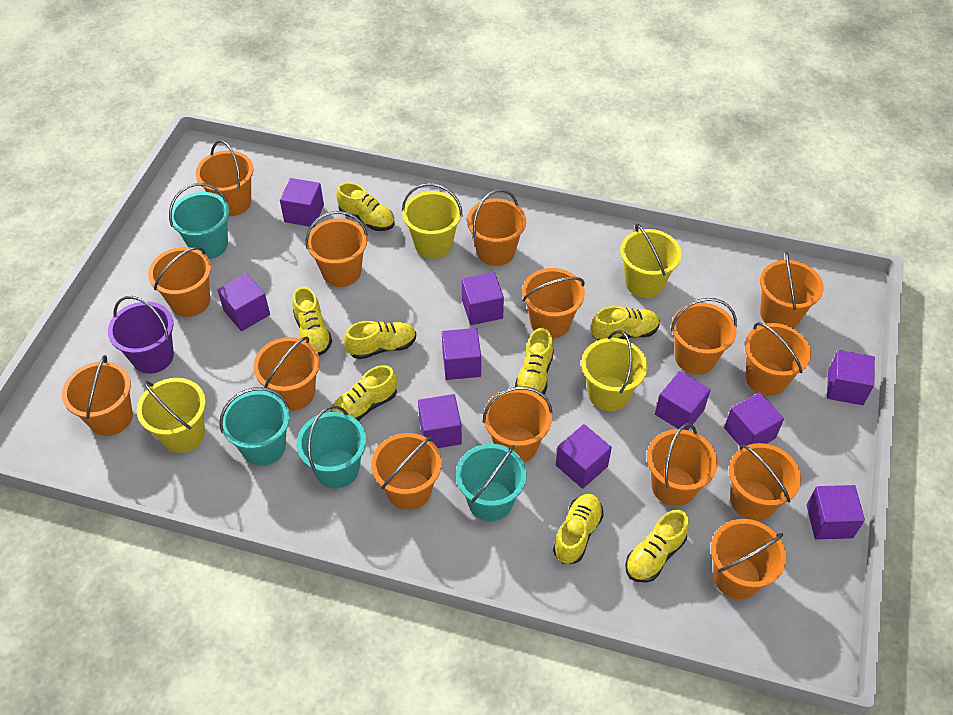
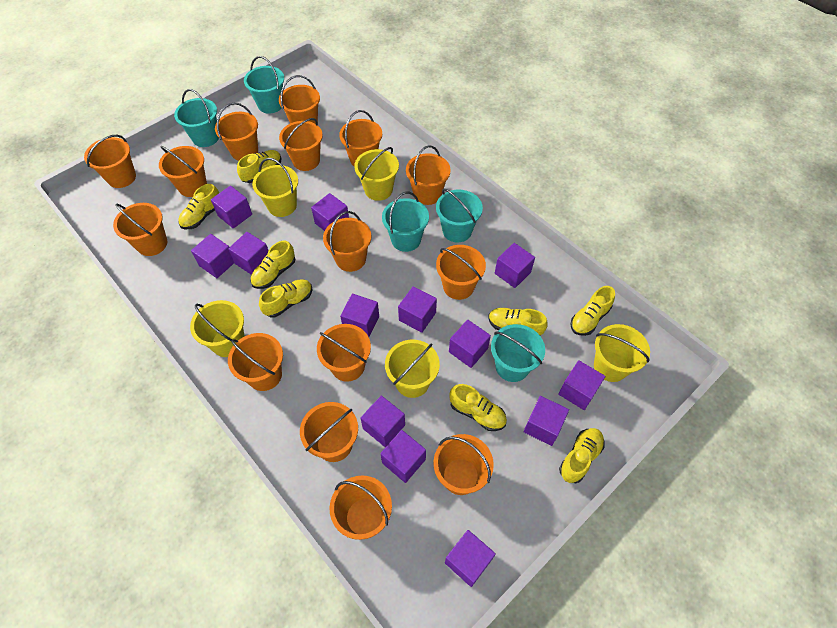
purple bucket: [108,296,174,374] = 1 -> none = 0
purple cube: [217,273,270,331] [280,178,324,227] [418,394,462,448] [442,328,481,380] [462,272,504,325] [556,424,612,489] [655,371,711,430] [724,392,784,446] [806,485,865,540] [827,350,875,405] = 10 -> [191,234,234,278] [211,186,252,229] [228,232,269,275] [311,193,349,231] [340,294,379,337] [360,396,405,447] [380,430,426,483] [398,286,437,333] [445,530,496,587] [449,320,491,368] [495,243,535,288] [524,396,569,446] [558,360,606,410] = 13
turquoise bucket: [169,183,230,259] [219,387,290,466] [297,405,366,488] [456,444,527,521] = 4 -> [174,89,219,147] [244,56,284,114] [382,192,429,252] [436,188,483,242] [491,324,545,382] = 5
yellow bucket: [137,378,206,453] [402,183,463,258] [581,330,648,411] [620,223,682,298] = 4 -> [190,300,245,357] [252,158,298,217] [354,147,399,201] [385,340,440,398] [594,324,650,382] = 5

